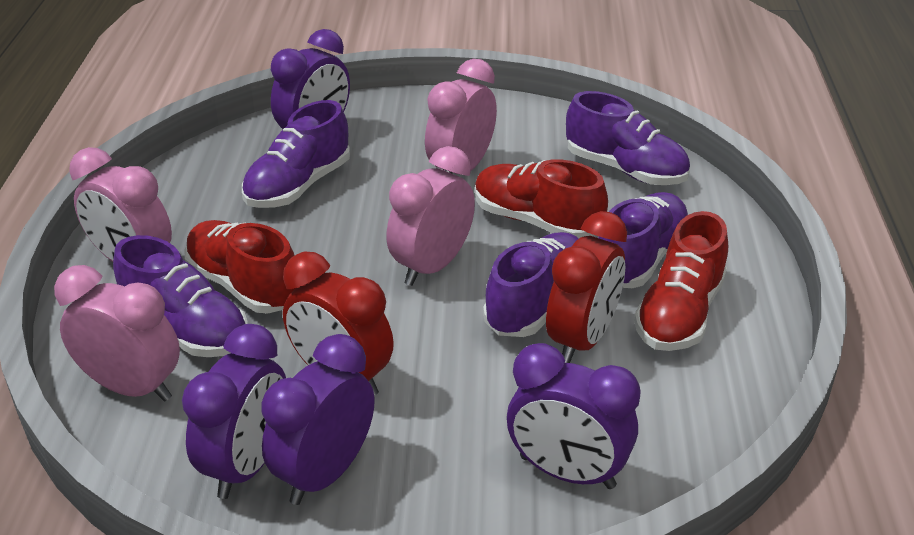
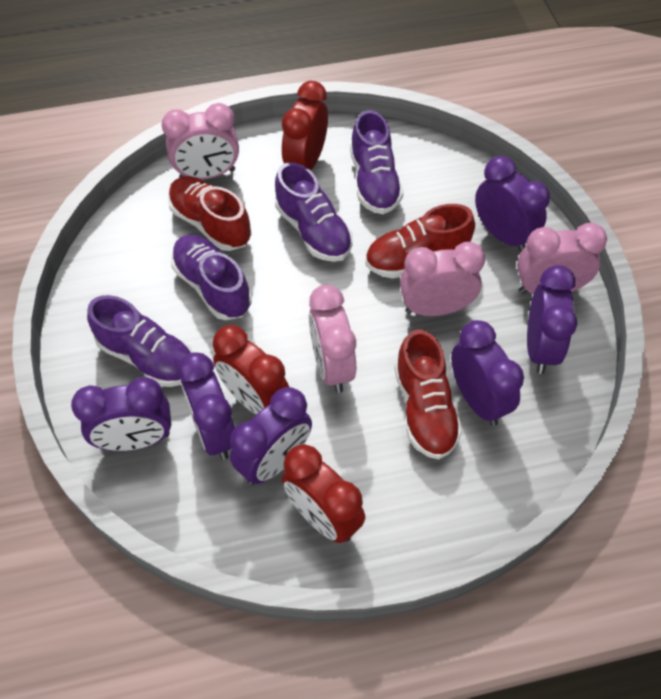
purple clock: [182,324,286,499] [262,334,374,505] [271,29,350,129] [507,343,641,489] = 4 -> [71,377,171,451] [177,352,235,460] [230,387,312,485] [451,320,524,426] [475,156,550,252] [527,265,577,374] = 6
purple shoe: [113,235,248,357] [242,100,350,208] [483,232,579,337] [566,91,690,185] [598,192,688,288] = 5 -> [87,295,193,387] [171,235,252,320] [275,162,353,262] [350,110,403,214] = 4
red clock: [283,252,394,396] [546,211,627,363] = 2 -> [213,325,289,414] [282,81,328,170] [282,444,365,543] = 3

